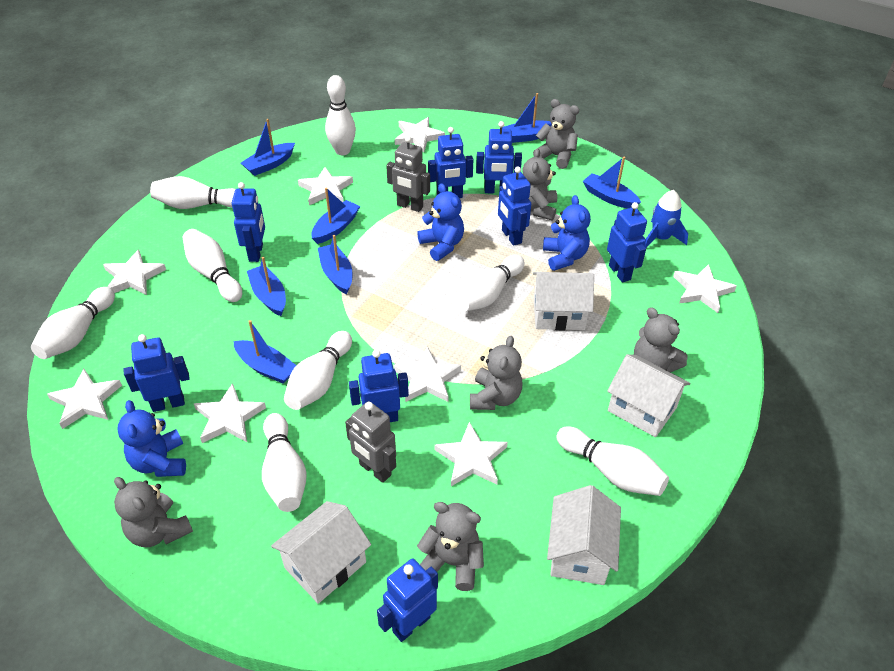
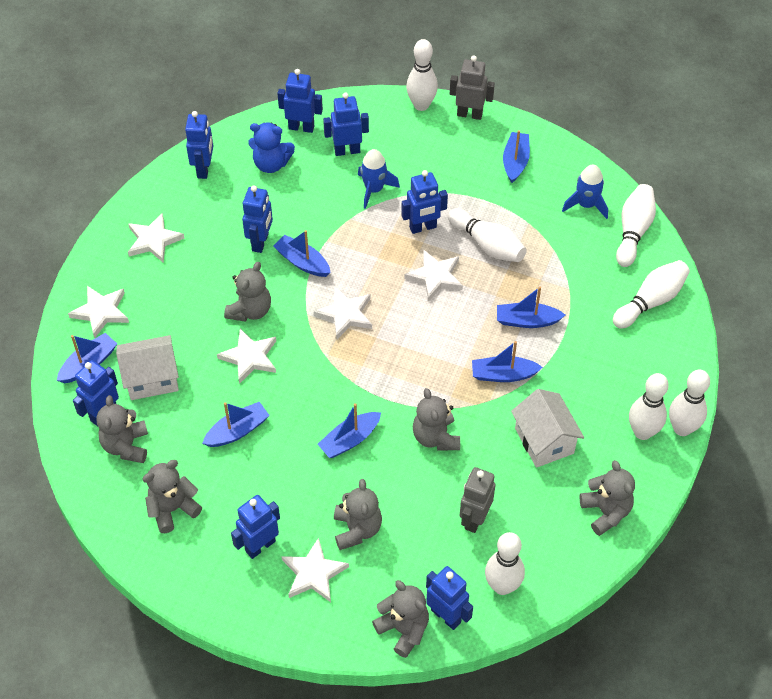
blue rocket: [645,190,688,248] = 1 -> [358,149,400,209] [562,165,608,219] = 2
blue teddy bear: [117,400,186,477] [417,183,464,261] [543,195,591,271] = 3 -> [248,122,295,173] = 1
grey teddy bear: [114,477,193,547] [417,502,484,591] [470,336,523,410] [522,148,557,220] [533,99,579,169] [634,307,688,372] = 6 -> [96,395,148,463] [143,460,202,533] [224,262,271,322] [334,479,382,550] [372,580,429,658] [413,388,460,450] [579,460,635,536] = 7
white bowling pin: [31,287,115,359] [150,176,235,209] [183,229,242,302] [262,413,306,512] [284,331,352,410] [325,75,356,155] [455,255,525,311] [556,426,669,496] = 8 -> [406,39,438,111] [448,208,527,262] [485,532,525,595] [613,260,690,329] [616,184,656,267] [629,373,669,440] [669,370,710,436] = 7
white house: [271,501,371,604] [533,272,594,330] [547,485,621,585] [607,354,691,437] = 4 -> [116,335,179,400] [511,389,584,468] = 2
white star: [47,369,122,429] [103,249,166,295] [194,383,266,443] [298,167,353,205] [393,346,461,402] [395,117,445,152] [435,422,508,486] [673,264,737,313] = 8 -> [68,286,129,338] [128,213,185,263] [217,329,276,384] [281,538,349,602] [314,287,372,339] [404,249,463,301] = 6

